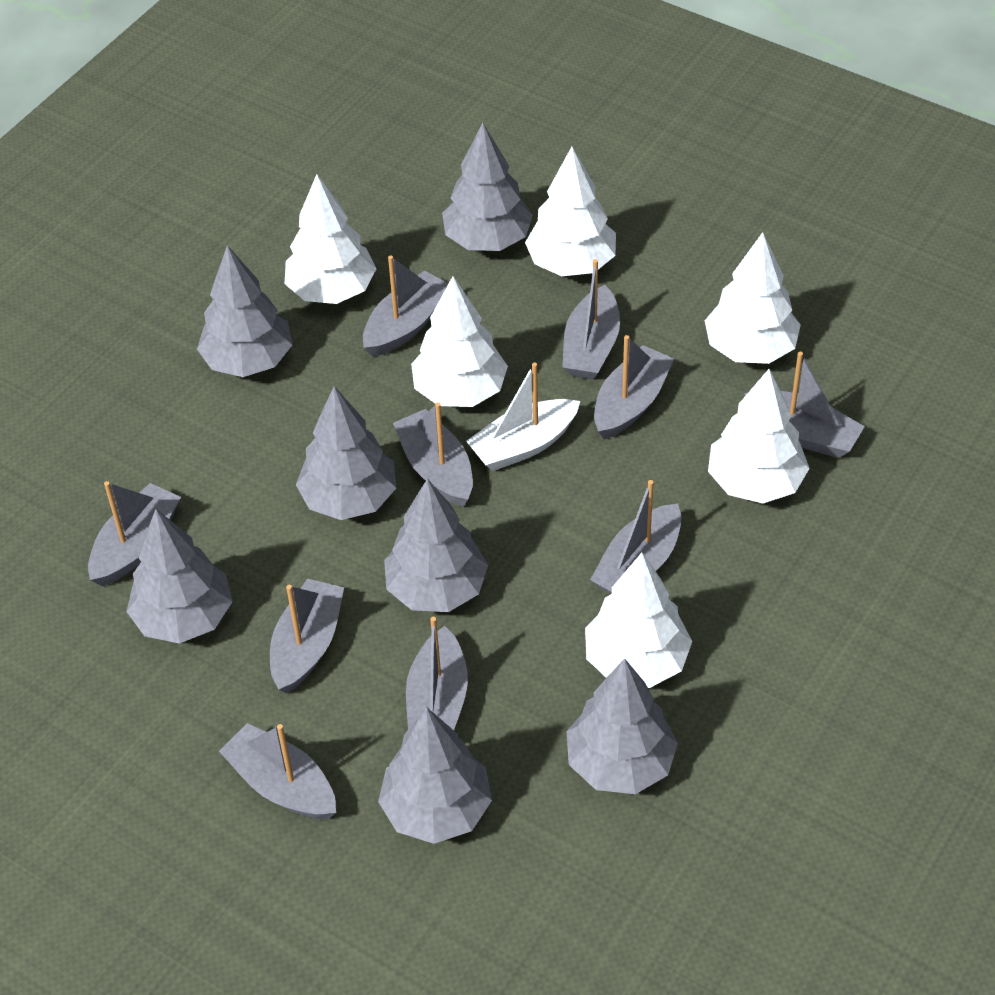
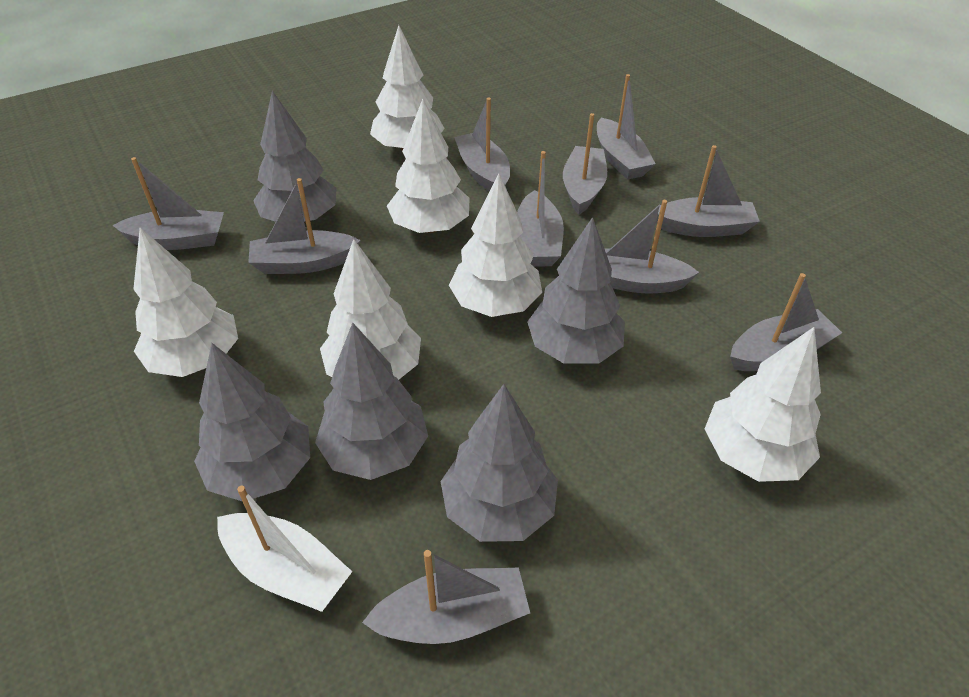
grey tree: [127,509,233,644] [197,245,292,377] [296,386,396,520] [378,707,492,844] [384,479,488,612] [442,123,533,251] [566,659,678,794] = 7 -> [194,343,310,502] [253,91,337,224] [315,322,428,480] [440,384,558,542] [527,217,625,364] = 5

